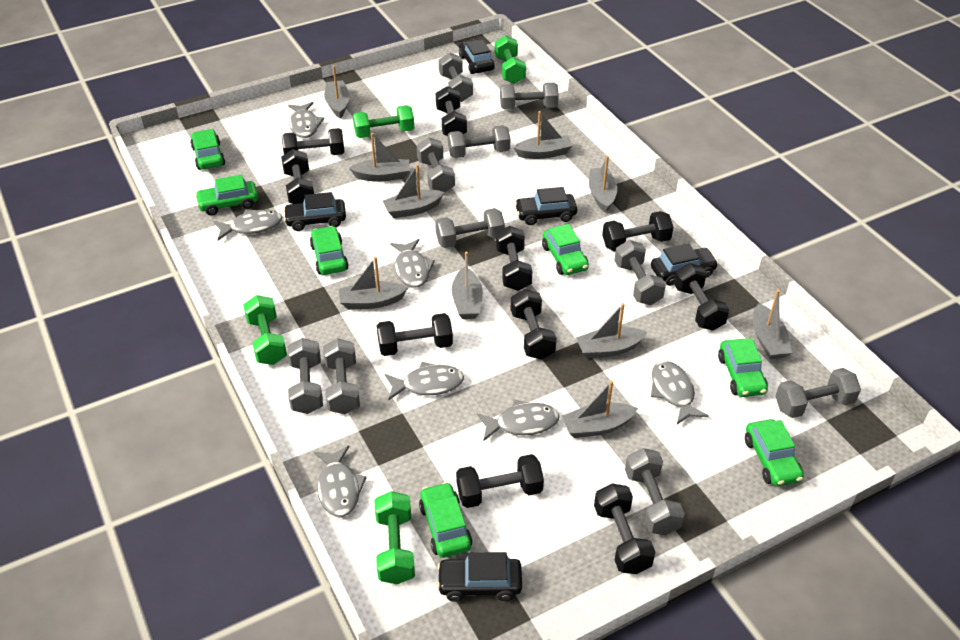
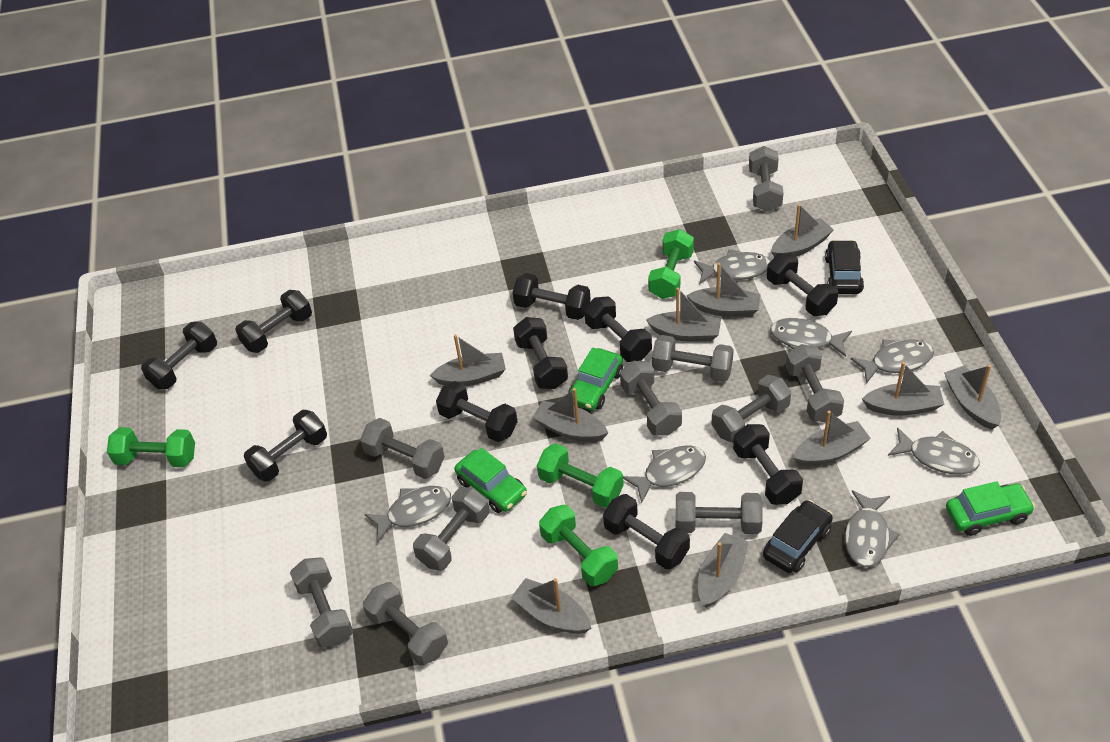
black car: [283,192,346,231] [437,552,522,602] [459,40,495,74] [515,187,577,225] [651,244,718,286] = 5 -> [763,500,833,573] [825,240,864,294] = 2
green car: [190,129,225,170] [195,175,258,216] [310,226,349,275] [419,482,472,558] [542,224,589,275] [718,338,768,397] [745,419,804,486] = 7 -> [454,448,527,513] [568,347,623,410] [946,481,1035,536] = 3

